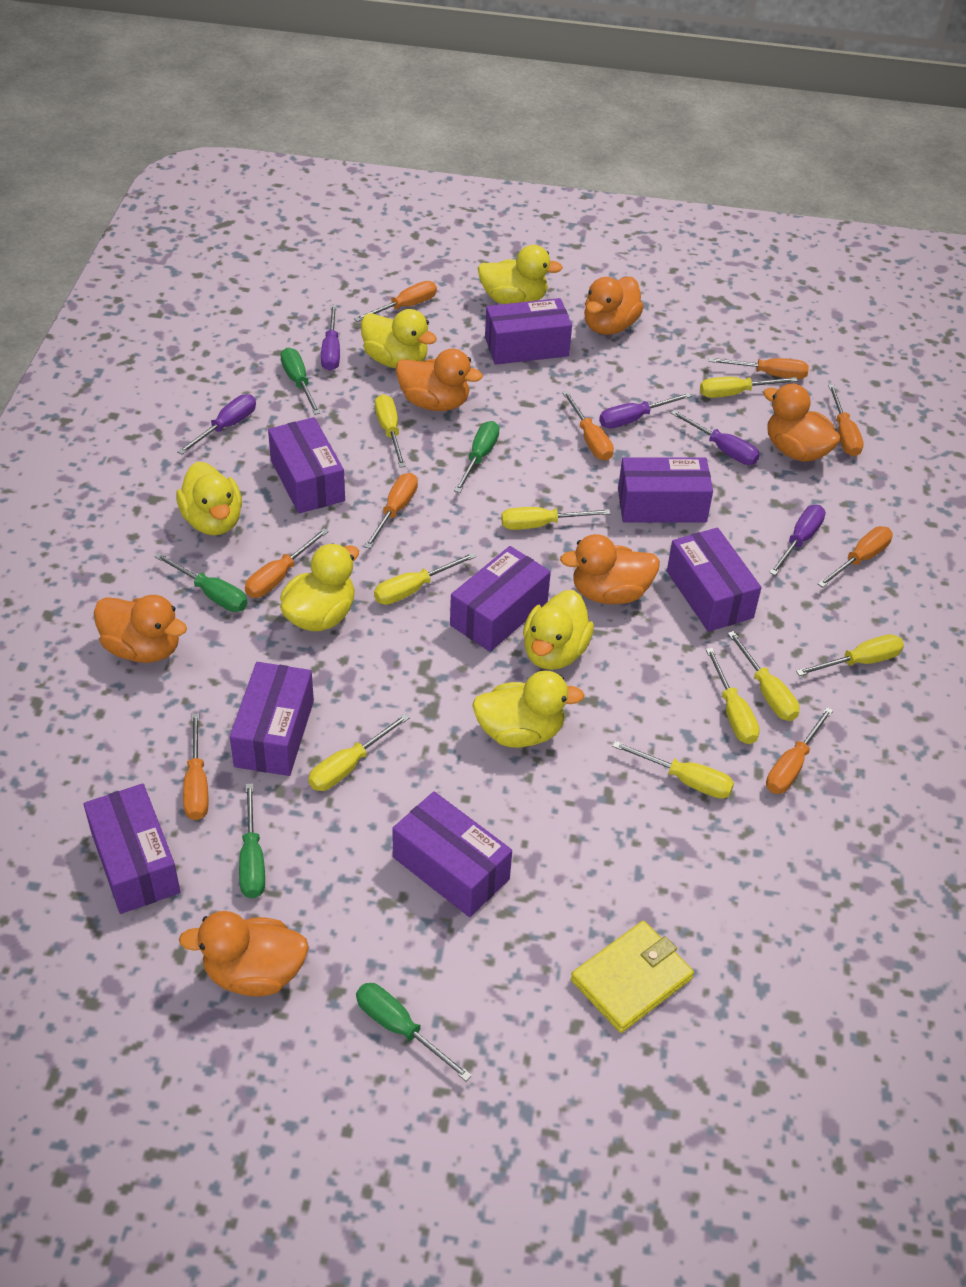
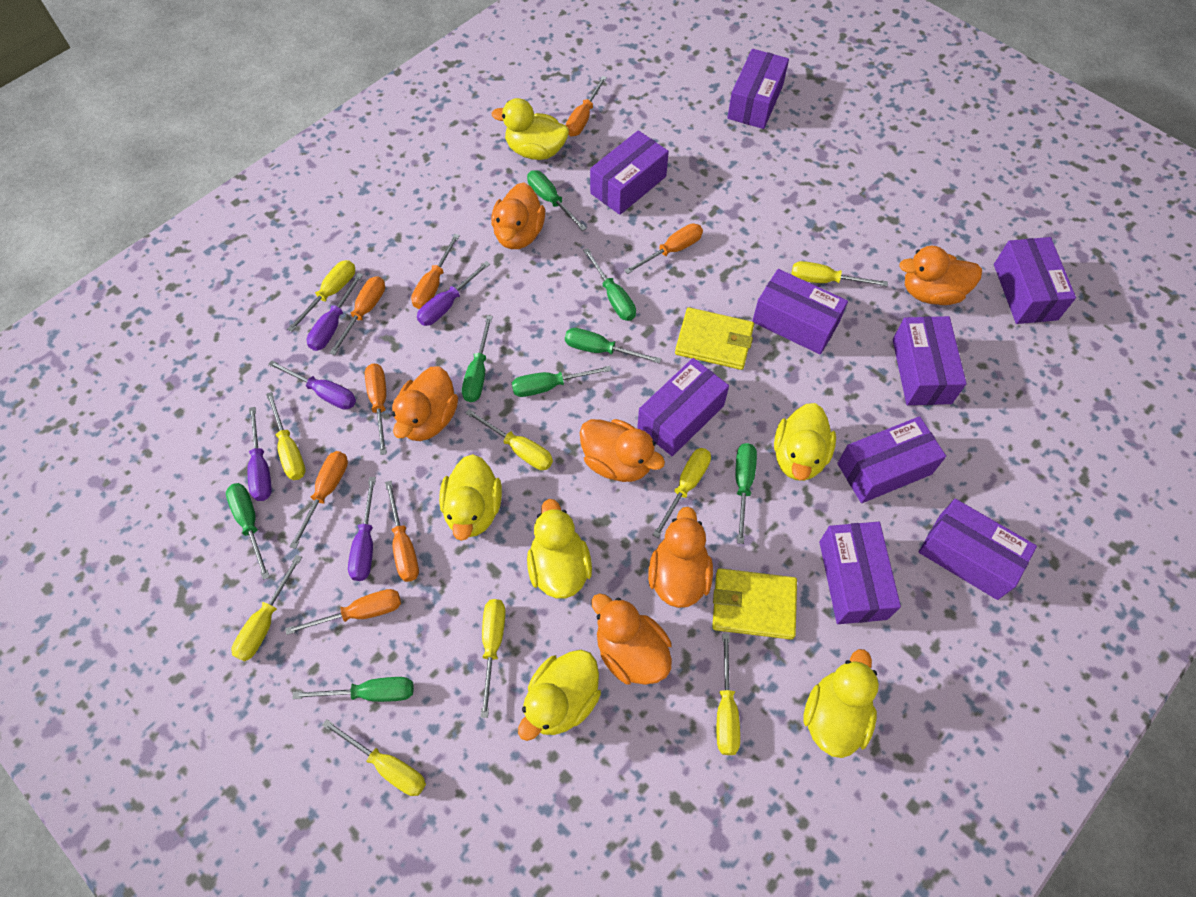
green screwdriver: [154,553,248,612] [239,783,265,898] [280,348,320,415] [356,983,472,1081] [454,421,499,493] = 5 -> [226,483,270,580] [292,677,414,702] [462,315,493,402] [512,366,612,397] [527,170,587,231] [565,328,661,364] [583,248,636,321] [736,443,757,544] = 8
orange screwdriver: [183,713,208,820] [245,528,329,598] [354,281,437,322] [364,473,418,549] [562,391,614,461] [709,357,809,379] [766,707,833,794] [818,526,893,588] [828,385,863,456] = 9 -> [285,589,401,635] [290,451,348,549] [330,276,385,355] [365,363,387,455] [385,481,419,582] [411,234,460,309] [566,76,607,137] [624,223,703,274] = 8
purple box: [84,784,180,914] [230,662,314,776] [268,417,345,514] [392,791,512,917] [450,546,551,652] [485,298,572,365] [618,457,713,523] [667,527,761,632] = 8 -> [590,130,669,215] [637,358,729,456] [727,49,789,129] [752,269,848,355] [819,522,901,624] [837,416,946,503] [893,316,967,405] [919,499,1037,600] [994,237,1076,324] = 9
yellow wallet: [571,921,694,1033] = 1 -> [675,307,754,370] [712,568,797,640] = 2

